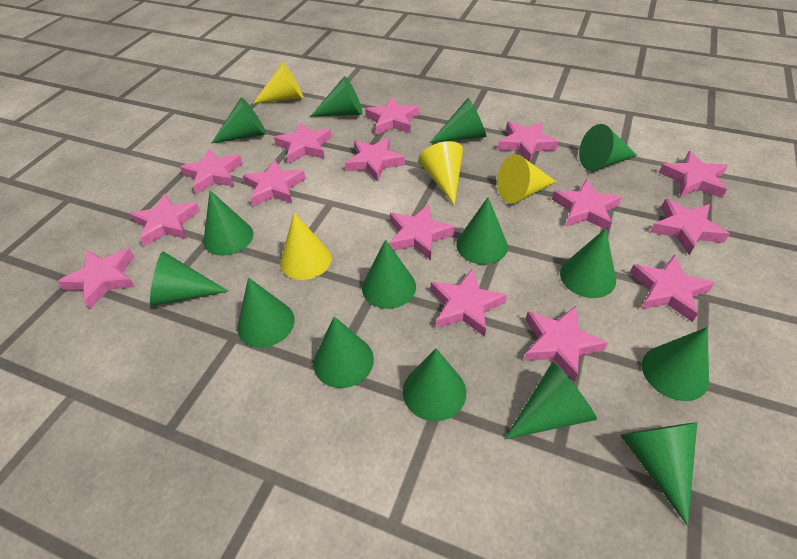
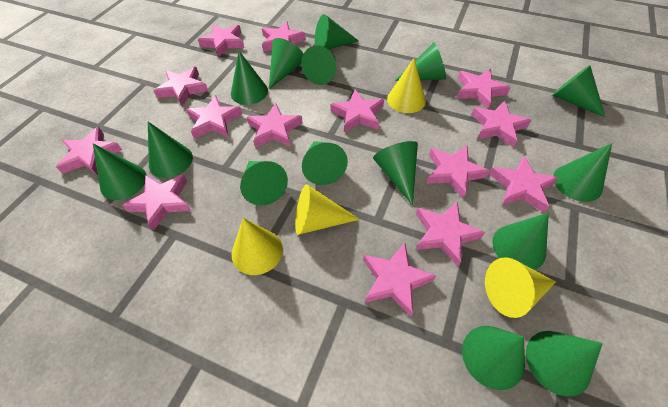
pink star: [57,248,135,309] [130,194,200,247] [180,149,243,194] [243,159,306,206] [274,122,332,164] [345,137,405,182] [365,97,419,135] [389,204,455,260] [431,268,507,337] [498,121,559,162] [524,306,608,382] [552,179,622,231] [630,255,715,322] [650,199,730,255] [659,151,728,198] = 15 -> [56,127,122,175] [122,174,191,231] [153,67,208,106] [186,95,242,139] [198,25,245,57] [247,103,303,148] [262,22,306,52] [331,90,384,133] [363,243,436,317] [416,202,485,266] [426,145,490,199] [456,69,511,109] [471,101,531,148] [489,156,559,213] = 14

